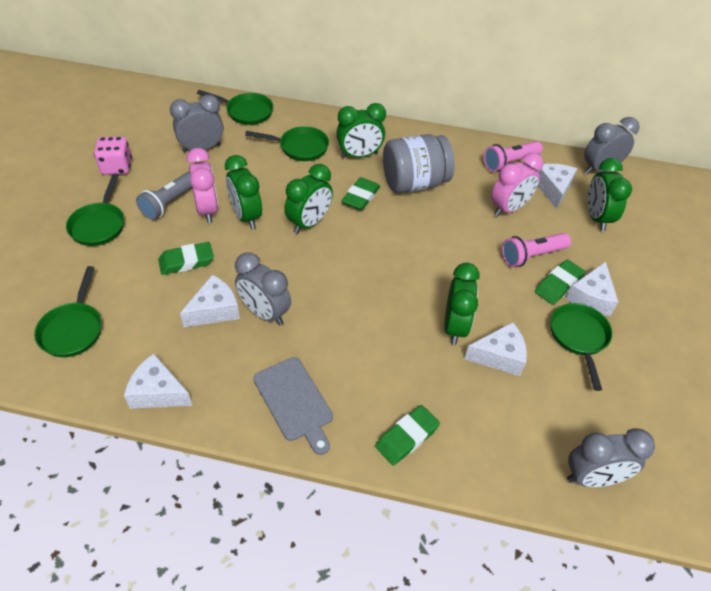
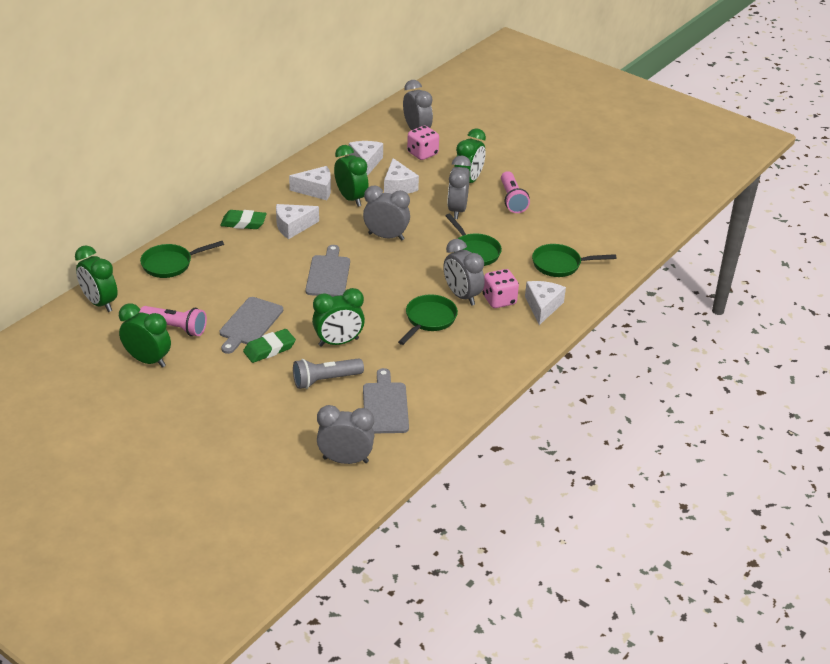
green eraser: [158,242,214,275] [342,177,380,210] [375,405,440,466] [535,260,585,305] = 4 -> [220,210,267,229] [243,329,296,363] = 2
green pan: [34,266,102,357] [66,174,124,246] [197,90,273,125] [245,126,329,161] [550,303,612,391] = 5 -> [140,241,224,278] [398,295,458,345] [446,214,502,266] [532,244,616,277] = 4
grey clock: [170,95,223,152] [235,253,291,325] [567,428,655,487] [584,117,640,174] = 4 -> [317,405,374,464] [363,186,410,241] [403,80,433,130] [443,239,485,306] [447,155,471,219] = 5
grey cutting board: [253,357,333,455] = 1 -> [220,297,283,354] [305,245,350,297] [363,368,409,434] = 3
grey jar: [383,134,455,194] = 1 -> none = 0
pink clock: [187,148,219,223] [491,153,543,217] = 2 -> none = 0
pink dice: [94,136,132,175] = 1 -> [407,126,439,160] [483,269,519,308] = 2

